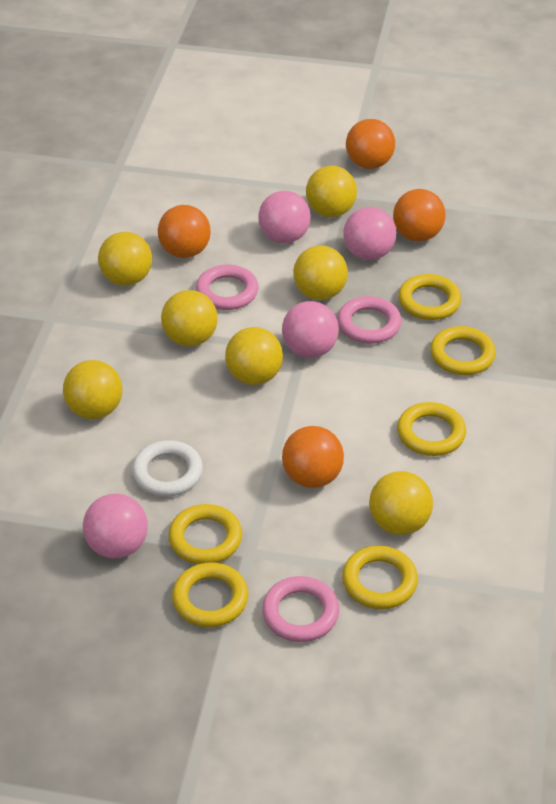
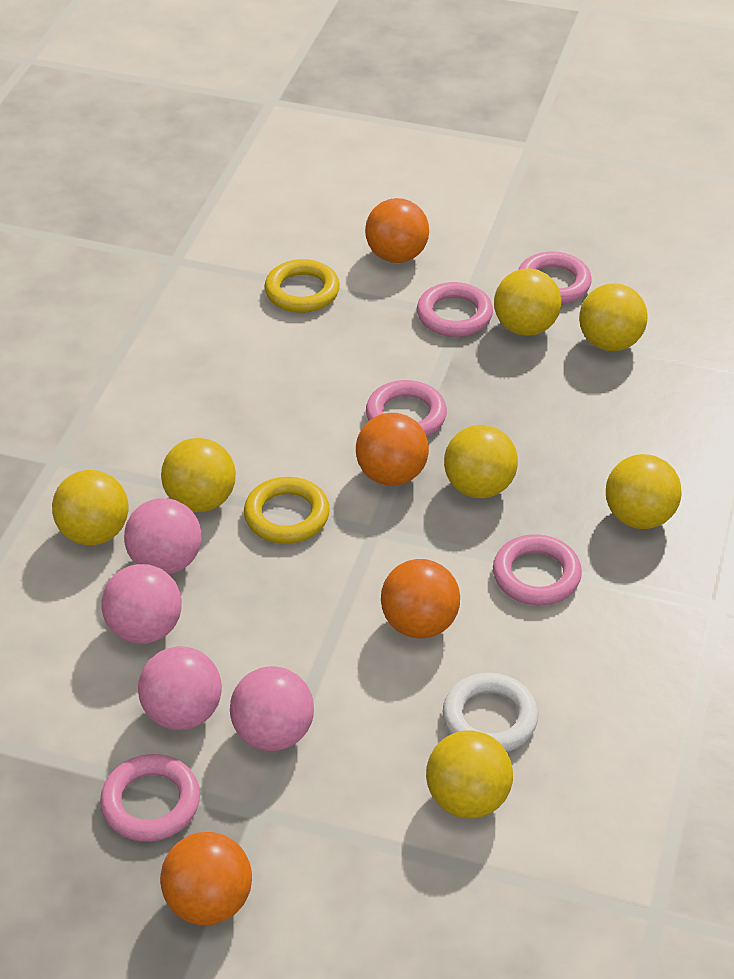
pink ring: [196,265,258,310] [262,576,339,642] [337,296,402,344] = 3 -> [100,754,200,842] [366,380,447,437] [417,282,493,337] [493,534,582,605] [518,251,592,304] = 5
yellow ring: [168,504,242,564] [172,562,249,627] [342,545,418,609] [397,402,466,456] [398,274,461,320] [430,326,496,375] = 6 -> [244,477,330,544] [265,259,340,313] = 2

